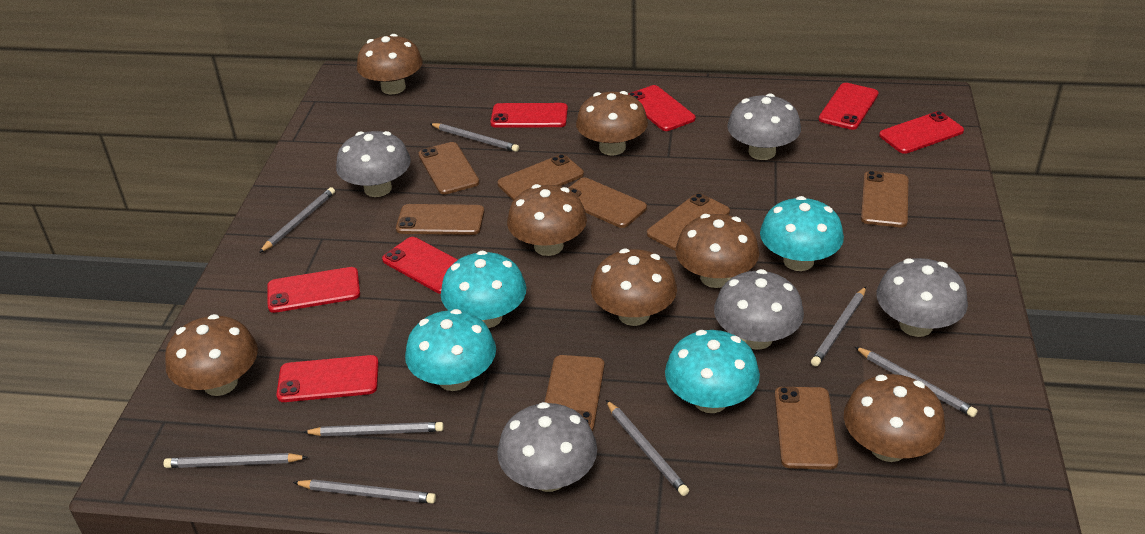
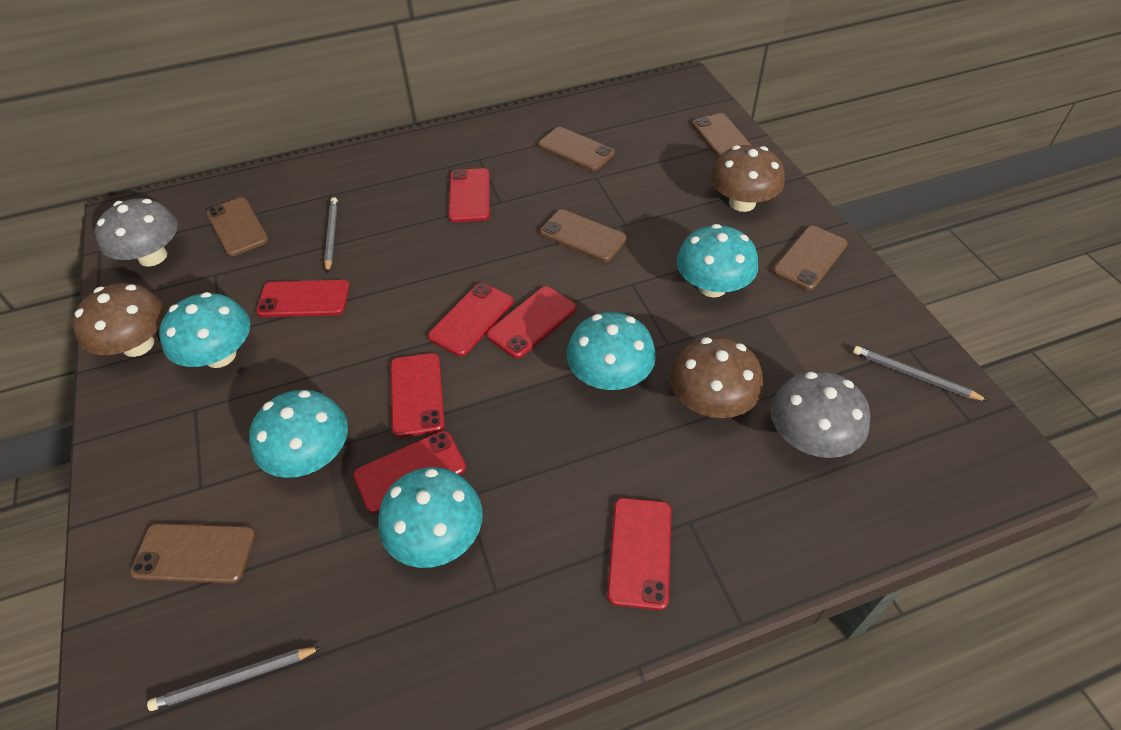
brown mushroom: [165,314,258,396] [357,34,423,94] [507,184,587,256] [576,91,648,155] [591,249,677,326] [675,214,759,288] [844,374,945,462] = 7 -> [72,283,166,357] [670,336,763,418] [711,145,785,212] = 3
brown phone: [396,204,484,235] [419,142,479,195] [497,154,584,201] [545,355,605,431] [569,177,647,228] [647,193,730,251] [775,387,838,469] [861,171,908,227] = 8 -> [130,523,256,583] [206,197,268,256] [538,127,615,171] [540,209,627,262] [692,113,751,158] [773,226,848,290] = 6
grey mushroom: [336,131,411,197] [497,402,597,492] [714,269,804,350] [727,94,801,160] [877,258,968,337] = 5 -> [95,198,178,267] [771,371,870,458] = 2
grey pencil: [163,453,308,468] [259,187,335,253] [293,479,436,504] [303,422,444,436] [430,123,519,152] [606,400,689,496] [811,287,866,366] [855,347,978,417] = 8 -> [147,647,322,711] [324,197,338,273] [853,346,988,401] = 3
turquoise mushroom: [405,309,496,391] [441,251,527,328] [665,330,760,413] [760,196,844,271] = 4 -> [159,292,250,368] [249,390,348,478] [378,467,483,568] [567,312,656,390] [676,224,758,298] = 5

